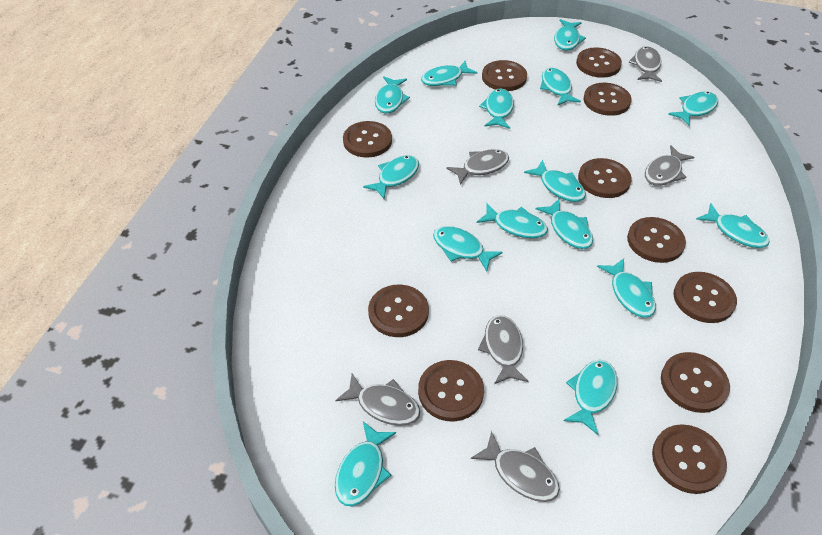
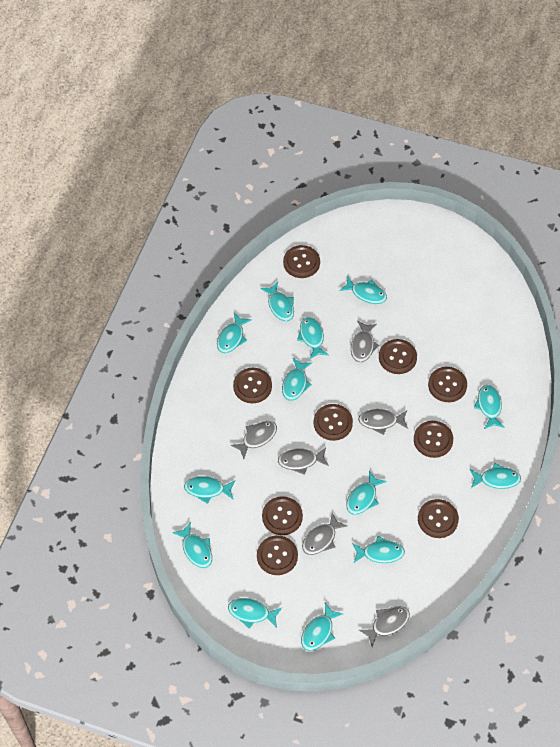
brown button: [343,121,392,157] [368,284,429,337] [418,360,484,422] [482,60,527,91] [576,47,622,78] [578,158,632,198] [584,83,632,116] [627,217,686,263] [652,424,727,494] [661,352,730,413] [673,272,737,323] = 11 -> [233,368,272,403] [257,535,298,575] [262,496,303,535] [283,245,320,278] [314,404,353,441] [379,339,417,374] [414,421,453,458] [418,499,459,538] [428,367,467,402] = 9
turquoise fish: [335,421,396,506] [363,155,419,199] [375,76,410,113] [421,61,477,86] [433,226,503,272] [477,203,548,238] [479,89,514,129] [524,160,586,202] [536,199,593,249] [540,68,581,106] [554,19,586,50] [563,360,617,435] [597,258,656,317] [668,91,718,126] [696,203,770,248] = 15 -> [172,522,212,568] [184,476,236,504] [217,313,252,353] [228,598,282,629] [260,282,294,321] [282,358,312,401] [297,317,329,360] [301,603,343,651] [339,276,387,304] [346,471,387,515] [352,536,405,563] [470,463,521,489] [474,385,505,429] = 13

